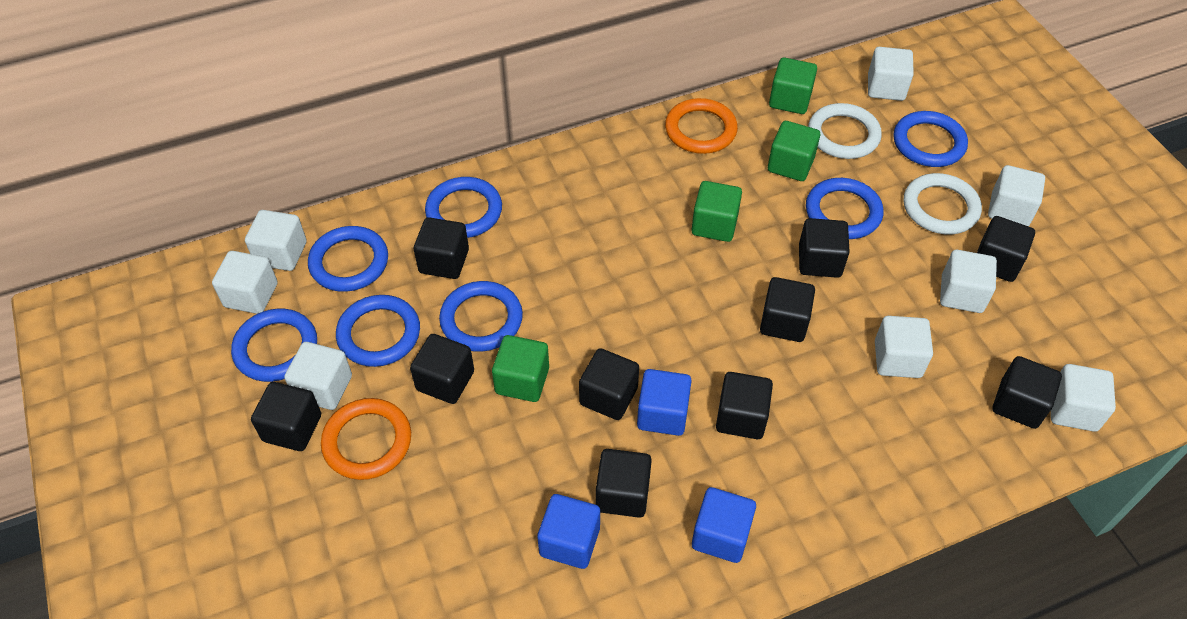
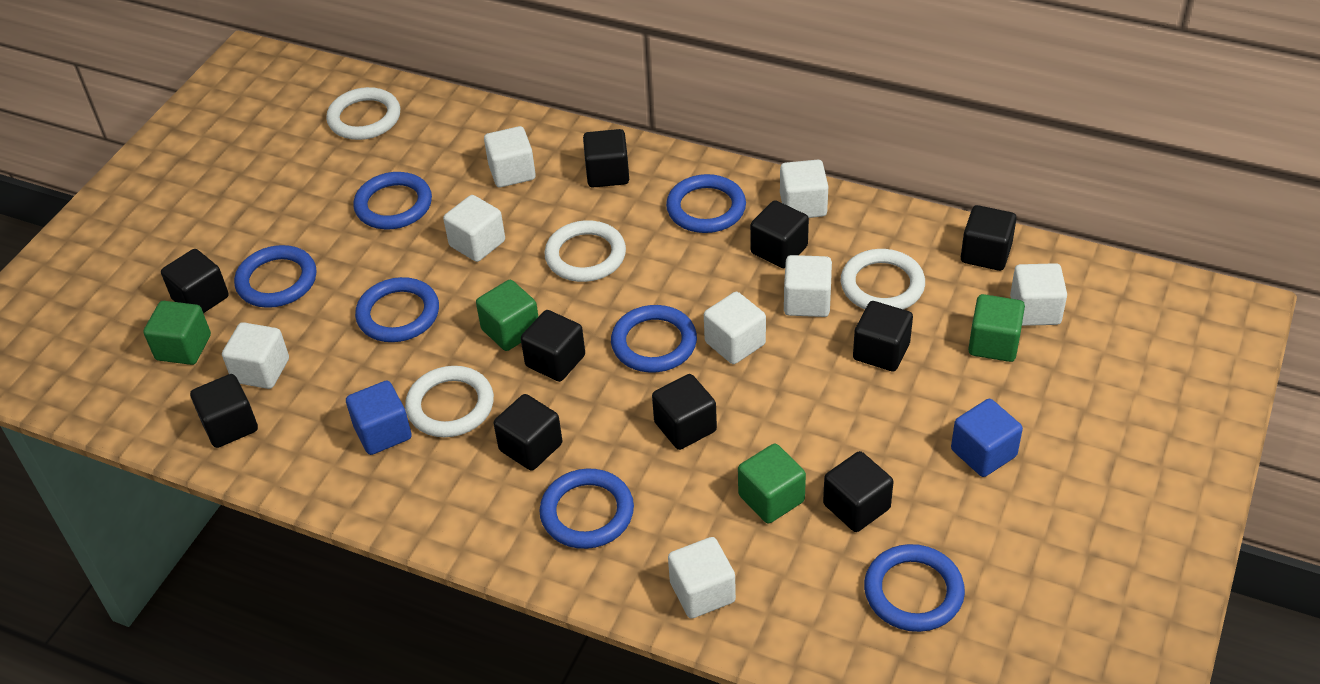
blue cube: [537,494,600,569] [637,369,692,436] [692,487,756,563] = 3 -> [346,380,412,455] [951,399,1023,477] = 2
orange ring: [321,398,411,480] [665,98,738,154] = 2 -> none = 0
white ring: [808,103,882,159] [904,173,982,234] = 2 -> [326,87,400,140] [405,366,494,437] [544,220,626,282] [841,249,925,310] = 4

